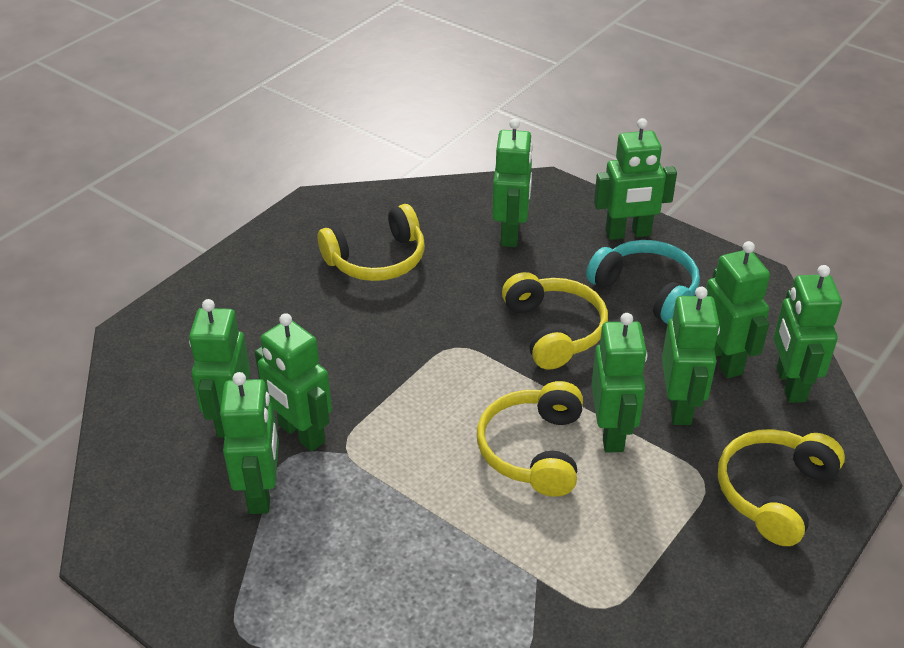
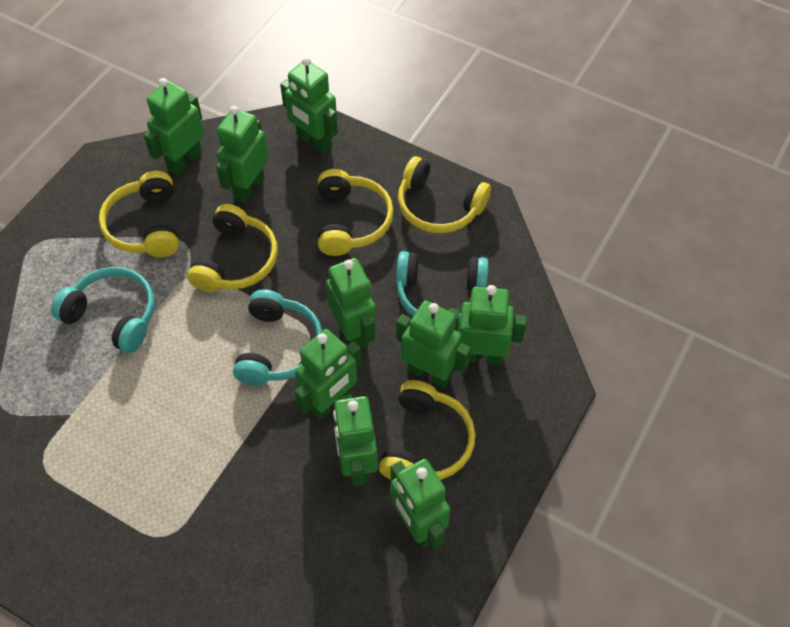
turquoise headphones: [586,240,700,324] = 1 -> [51,267,155,353] [233,289,322,385] [396,251,489,323] = 3
yellow headphones: [318,204,425,281] [477,381,583,497] [502,272,608,370] [718,429,845,546] = 4 -> [99,171,179,257] [187,204,278,292] [318,169,394,256] [379,380,476,480] [398,156,491,233] = 5

